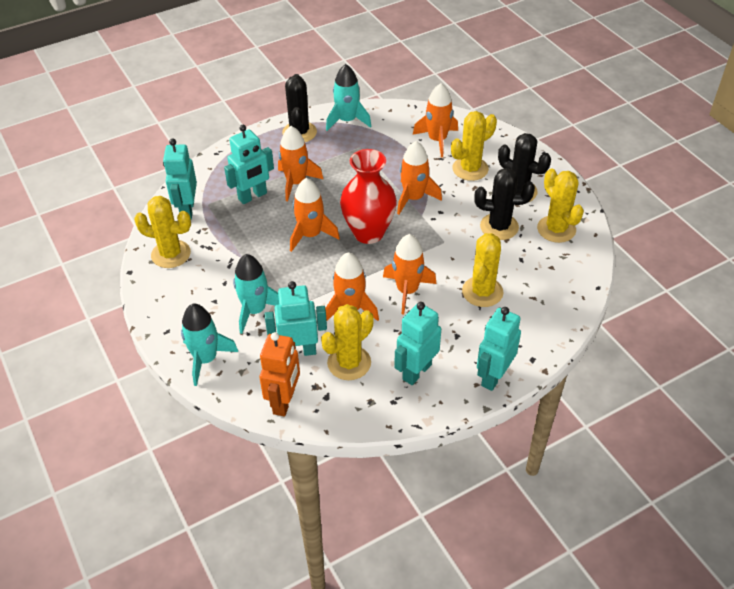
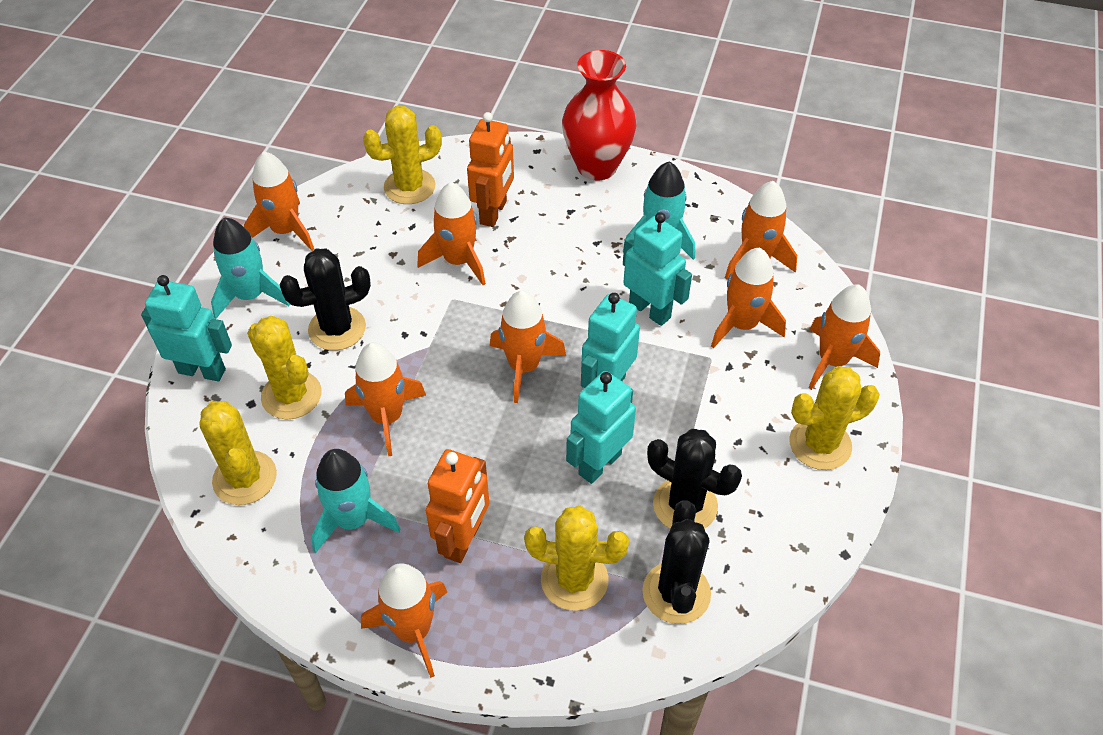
orange robot: [260,332,300,416] = 1 -> [426,449,489,563] [467,112,514,227] = 2
orange rocket: [278,126,324,201] [290,178,340,252] [325,252,379,321] [383,234,436,315] [397,141,442,215] [413,83,458,157] = 6 -> [244,151,314,251] [345,342,426,456] [361,563,447,678] [417,182,486,285] [490,291,566,403] [711,248,786,348] [725,181,797,280] [809,284,880,390] = 8
turquoise robot: [163,139,197,219] [224,125,274,204] [265,281,327,356] [394,302,441,385] [477,307,521,391] = 5 -> [141,275,232,381] [566,371,636,484] [581,293,640,388] [623,212,692,326] = 4

